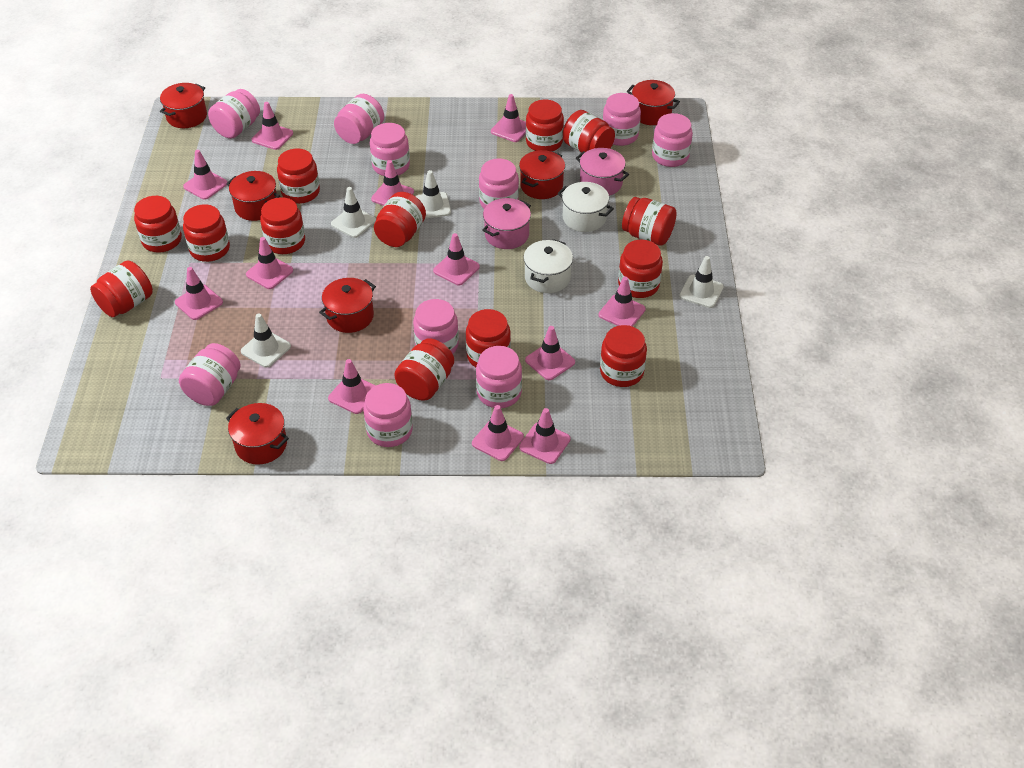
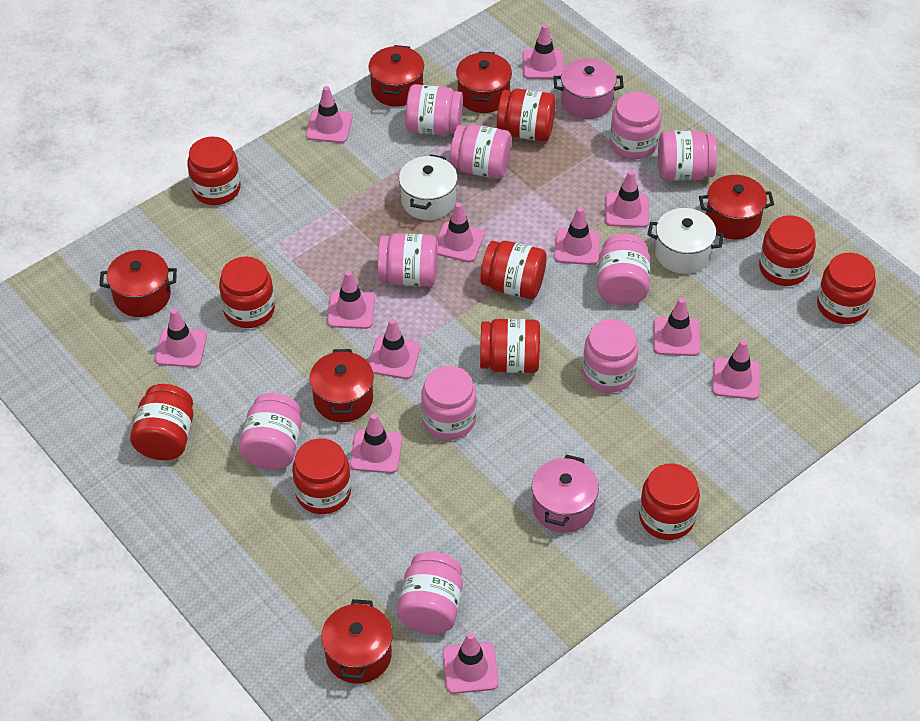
red jar: [90,260,153,317] [134,196,182,253] [183,204,230,262] [260,197,305,254] [277,149,320,204] [374,192,426,247] [394,338,454,401] [466,309,511,367] [526,100,564,151] [563,110,615,153] [600,325,647,387] [618,240,663,298] [622,197,677,246] = 13 -> [130,384,193,460] [187,136,241,205] [219,257,275,328] [292,438,351,514] [480,241,547,299] [480,319,540,373] [497,89,556,141] [639,464,700,540] [759,215,816,286] [817,253,876,324] = 10
white traffic cone: [241,313,291,368] [331,187,376,238] [415,170,451,219] [679,256,724,308] = 4 -> none = 0

